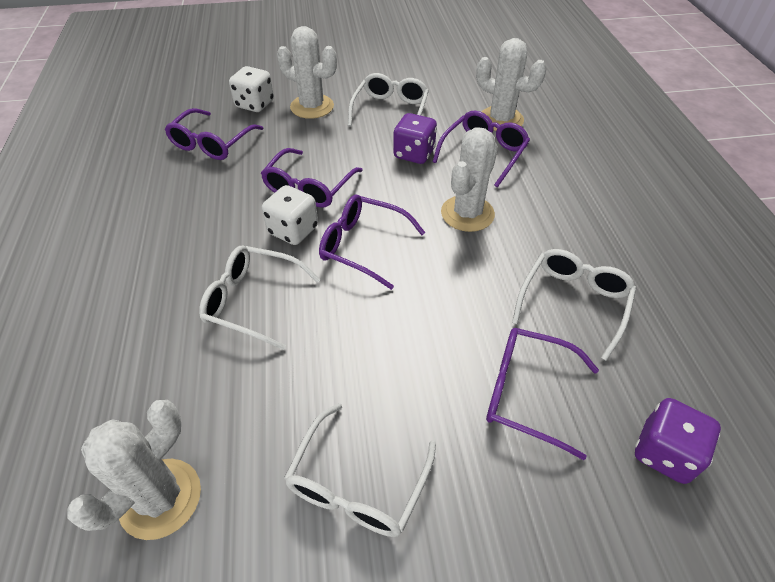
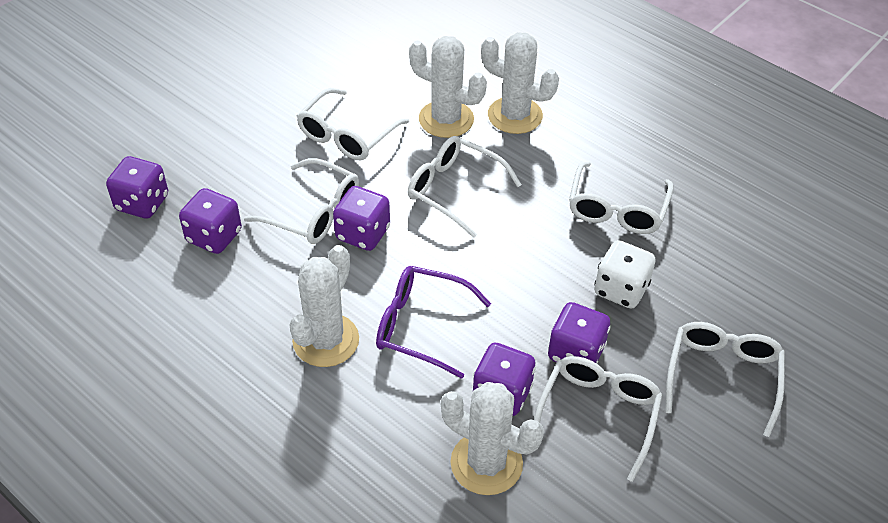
purple dice: [393,113,437,164] [635,398,721,484] = 2 -> [106,156,168,219] [179,188,242,254] [333,186,390,251] [473,343,536,416] [548,302,611,364] = 5
purple glasses: [165,108,264,160] [261,148,363,208] [319,195,425,290] [432,111,530,187] [486,328,599,460] = 5 -> [376,266,491,379] = 1
white dice: [229,66,274,112] [262,185,318,245] = 2 -> [594,240,656,309] = 1
white glasses: [199,245,321,350] [284,403,436,537] [348,73,429,126] [512,249,636,361] = 4 -> [244,158,359,244] [297,88,409,161] [408,136,522,238] [534,356,663,482] [569,161,674,234] [665,322,785,437] = 6

